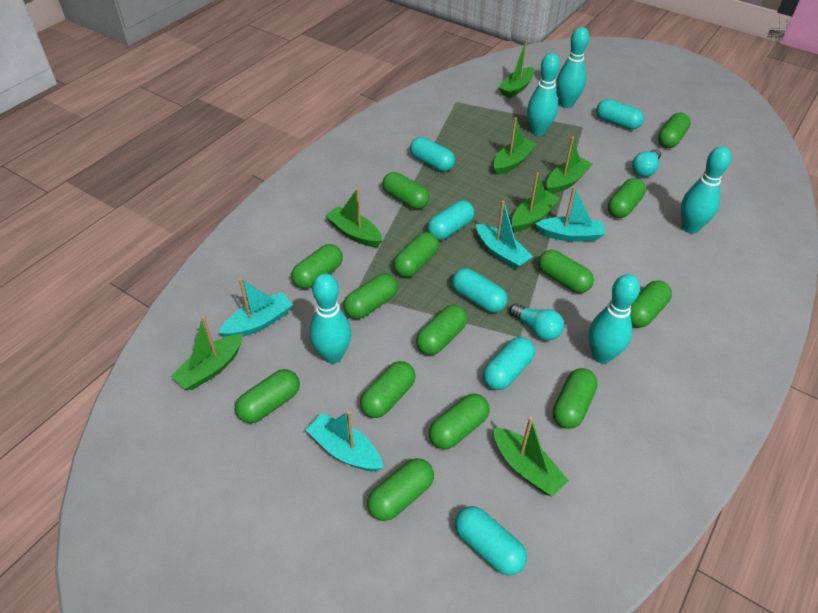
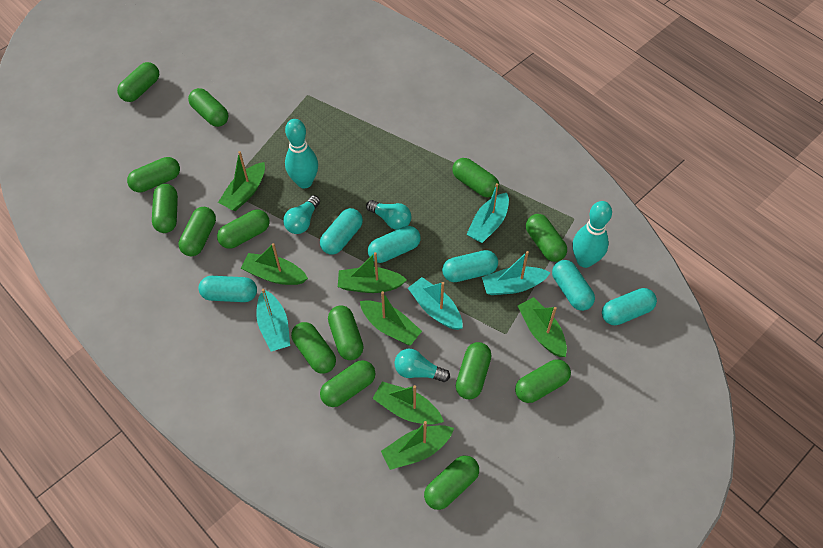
turquoise bowling pin: [310,273,351,364] [527,53,560,136] [556,27,589,108] [588,274,640,364] [681,146,731,233] = 5 -> [285,119,318,189] [573,201,612,268] = 2
turquoise light bulb: [510,304,564,341] [632,149,661,177] = 2 -> [283,195,320,234] [366,200,411,230] [394,349,450,382] = 3

